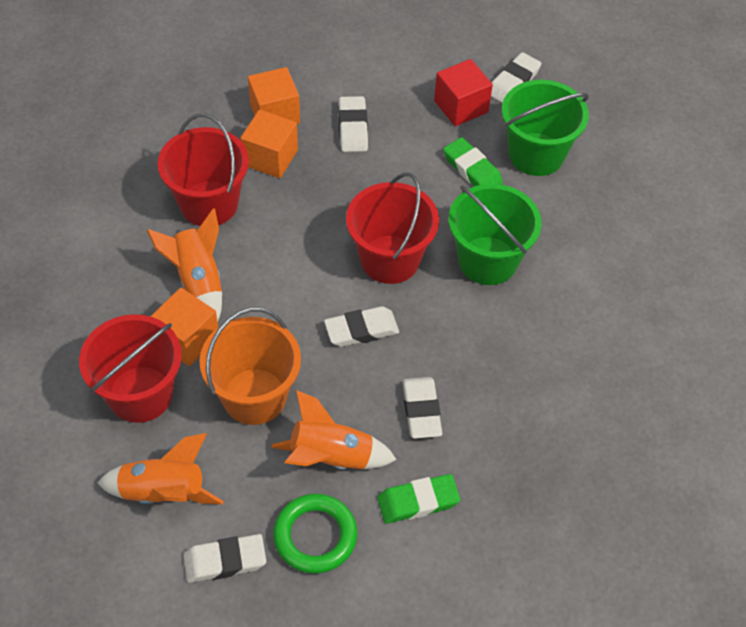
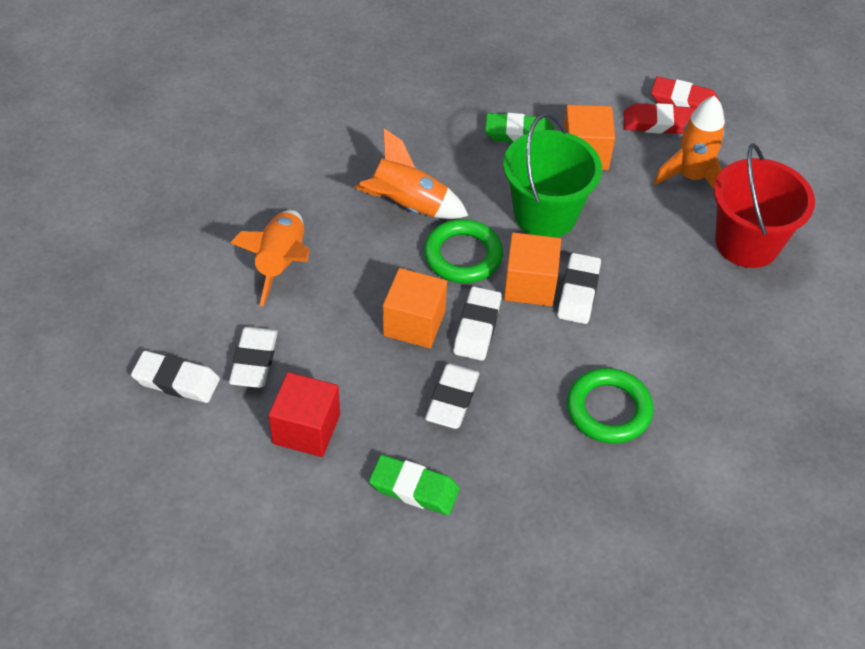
green bucket: [449,184,542,285] [502,80,589,176] = 2 -> [503,113,602,238] = 1
green ring: [273,494,357,573] = 1 -> [424,219,503,283] [567,368,653,443] = 2
orange bucket: [199,307,301,425] = 1 -> none = 0
red bucket: [79,314,182,423] [158,113,249,226] [346,172,439,284] = 3 -> [714,143,815,268] = 1
red eraser: none = 0 -> [624,103,694,134] [651,77,719,111] = 2

